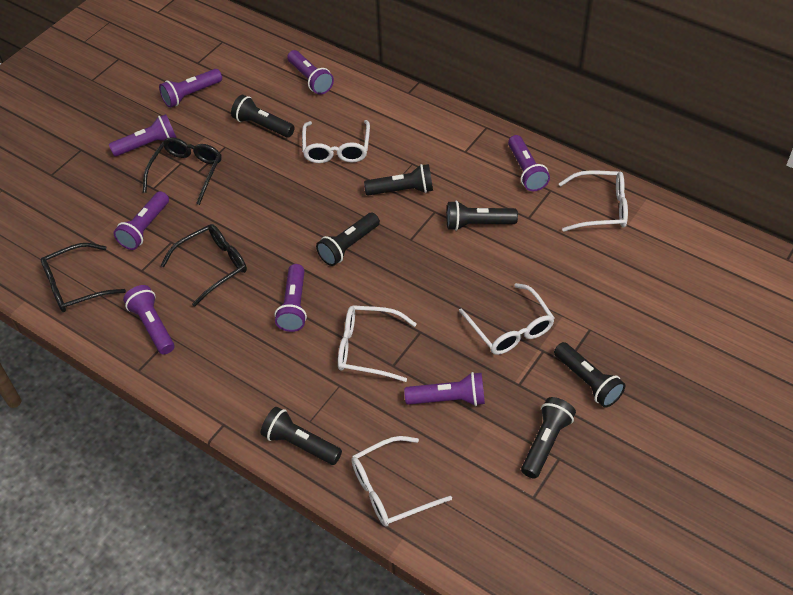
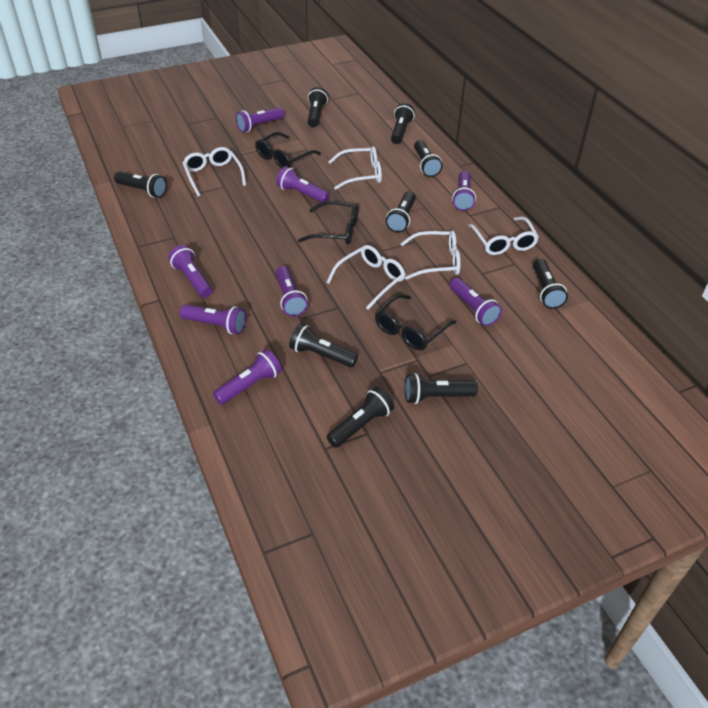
black flashlight: [231,95,295,138] [261,407,342,465] [316,213,380,266] [364,164,433,196] [447,201,518,231] [521,397,576,479] [554,342,625,408] = 7 -> [114,171,167,198] [289,324,358,367] [308,87,328,127] [327,387,394,448] [386,191,416,233] [391,103,415,144] [405,373,478,404] [414,140,443,177] [533,259,568,309] = 9

